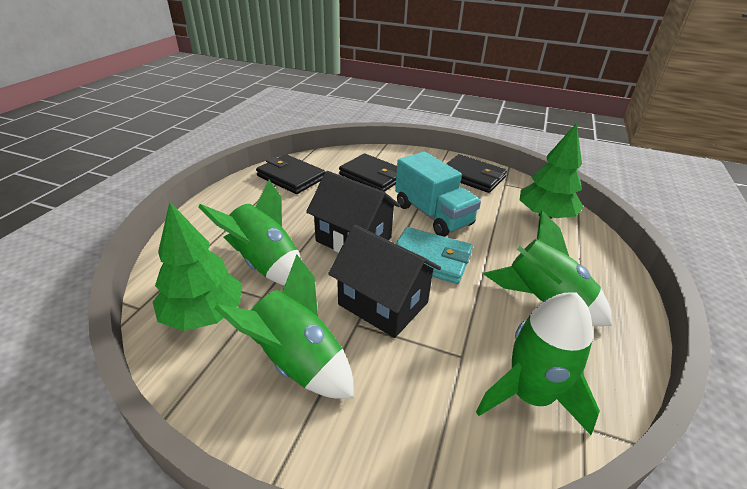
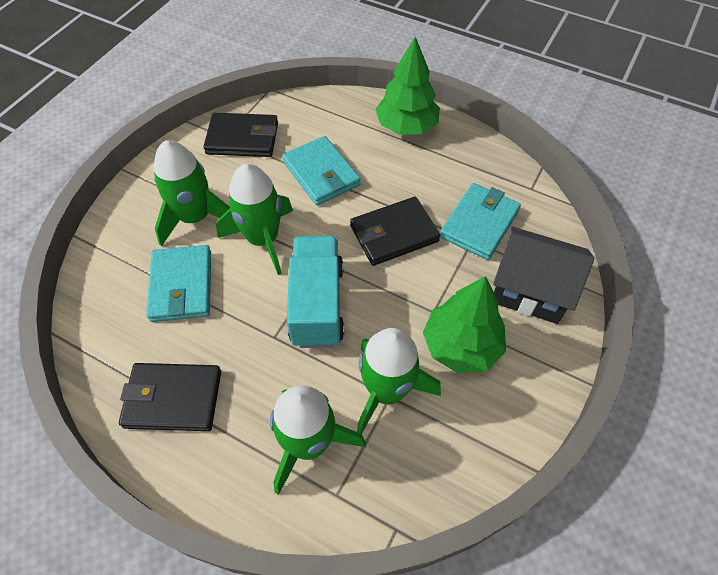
black house: [306,171,400,253] [328,225,441,338] = 2 -> [493,227,594,324] = 1
turquoise wallet: [396,227,473,284] = 1 -> [146,245,211,322] [282,136,361,206] [440,183,521,260] = 3

